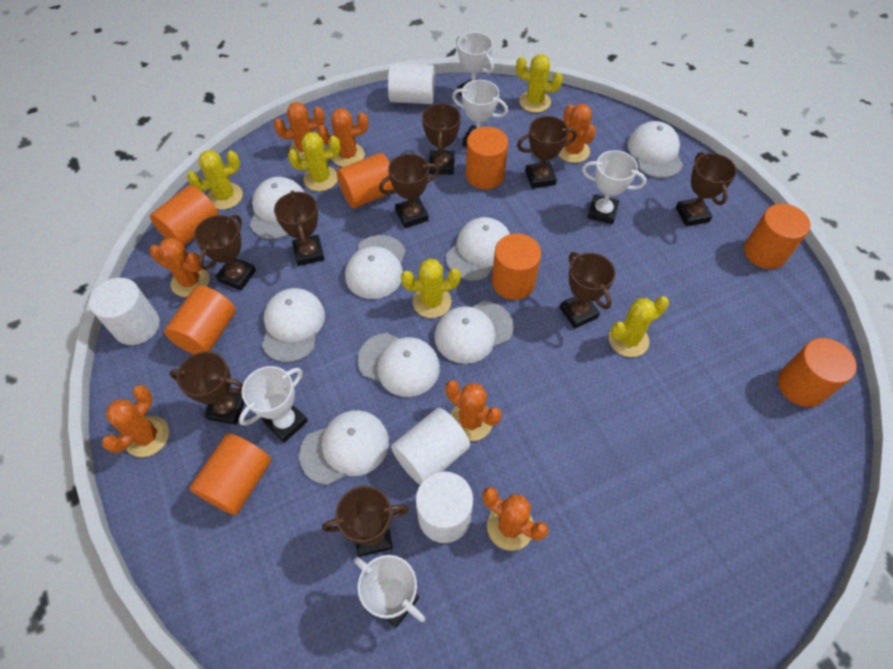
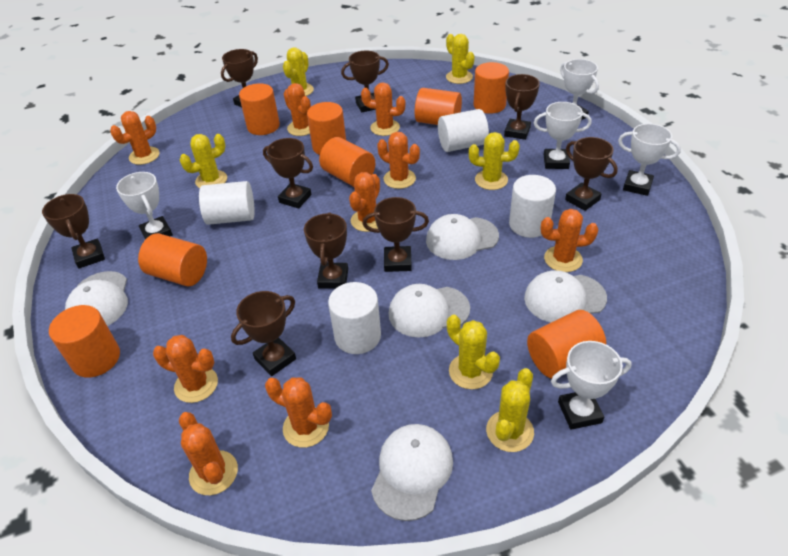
orange cactus: [102,385,169,457] [150,238,210,297] [274,102,325,159] [317,108,368,167] [446,380,502,441] [483,487,549,551] [558,104,596,163] = 7 -> [110,111,160,165] [153,335,218,403] [179,412,238,495] [265,377,332,448] [284,83,311,136] [349,172,380,232] [361,82,406,136] [377,132,420,189] [541,209,598,272] = 9
white cap: [250,177,305,239] [262,288,325,362] [299,410,389,485] [345,235,406,299] [357,333,440,397] [434,301,514,364] [446,217,510,280] [628,121,683,178] = 8 -> [65,271,128,326] [371,424,453,521] [389,284,470,338] [426,214,499,260] [524,270,607,322] = 5
yellow cactus: [187,150,243,210] [288,132,340,191] [401,259,461,318] [516,54,563,113] [609,296,669,357] = 5 -> [180,134,227,188] [283,47,314,96] [446,34,475,84] [447,315,500,389] [469,132,520,190] [486,368,534,452] = 6

